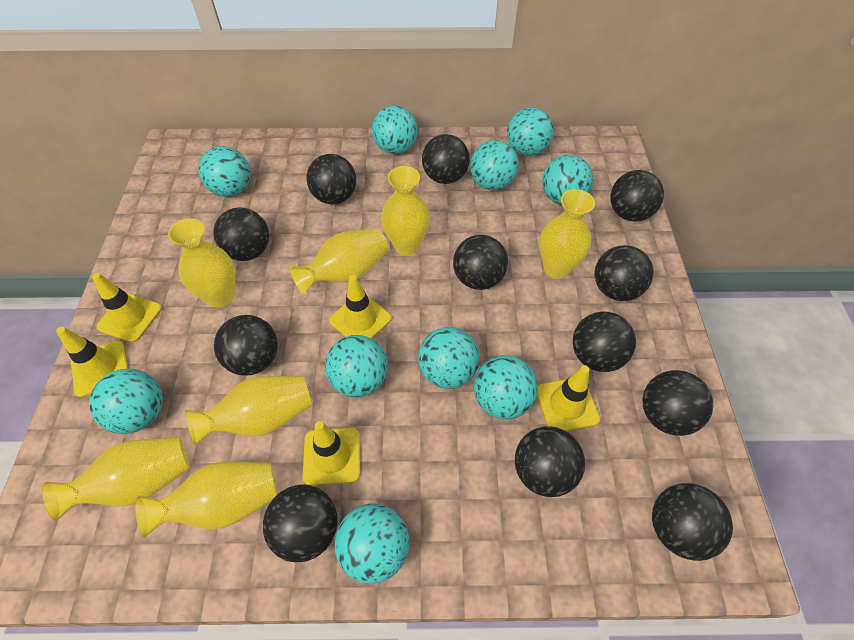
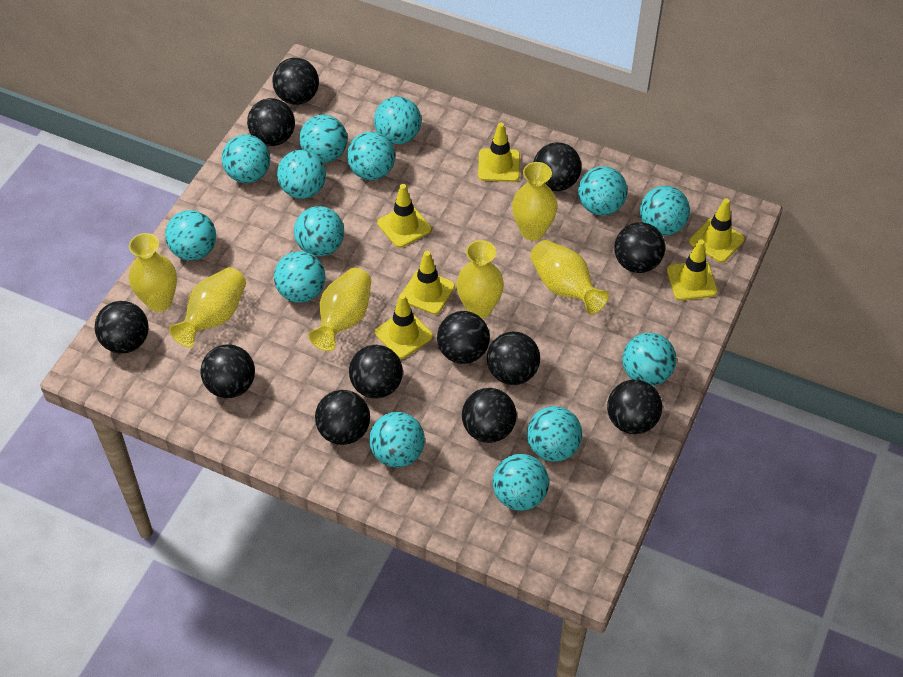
turquoise ball: [89,369,163,434] [199,146,250,197] [325,335,388,397] [335,503,409,584] [372,106,418,154] [418,327,480,389] [470,140,519,190] [474,355,538,419] [507,107,554,156] [542,155,593,205] = 10 -> [165,210,216,261] [222,135,270,183] [274,251,326,303] [277,150,326,199] [294,206,344,257] [299,115,347,163] [347,132,395,180] [369,412,425,468] [374,96,421,144] [493,454,549,511] [527,406,582,462] [578,166,627,216] [622,332,677,386] [640,186,690,236] = 14
yellow traffic cone: [56,327,129,397] [92,273,162,343] [303,421,360,486] [329,275,392,339] [537,365,600,431] = 5 -> [375,294,433,359] [377,184,431,248] [402,251,455,315] [478,123,520,182] [667,239,718,300] [689,198,745,263] = 6
yellow vase: [42,437,190,521] [135,462,277,537] [168,218,235,308] [185,376,312,446] [290,229,388,294] [381,166,430,255] [540,189,595,279] = 7 -> [129,233,177,312] [169,267,246,348] [308,268,371,351] [456,240,504,319] [512,162,558,241] [530,240,609,315] = 6

